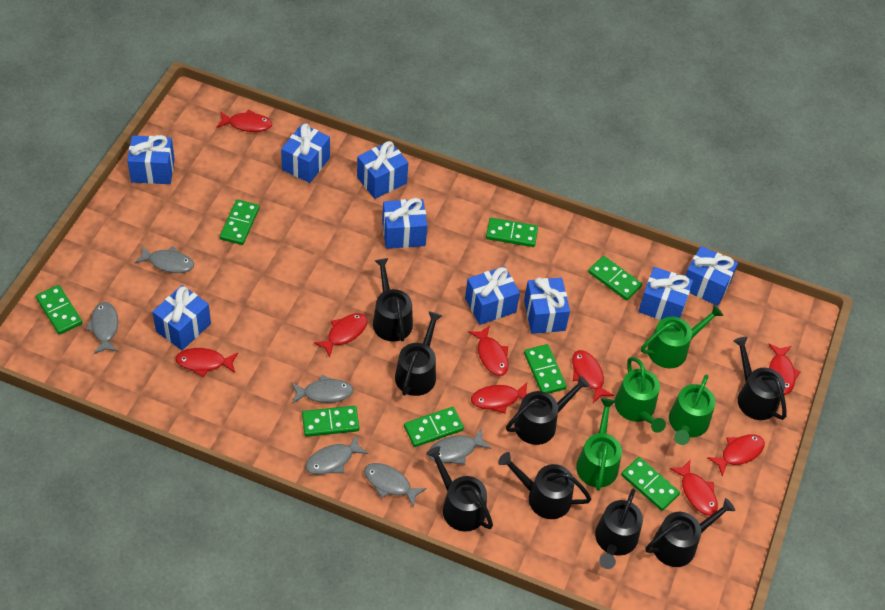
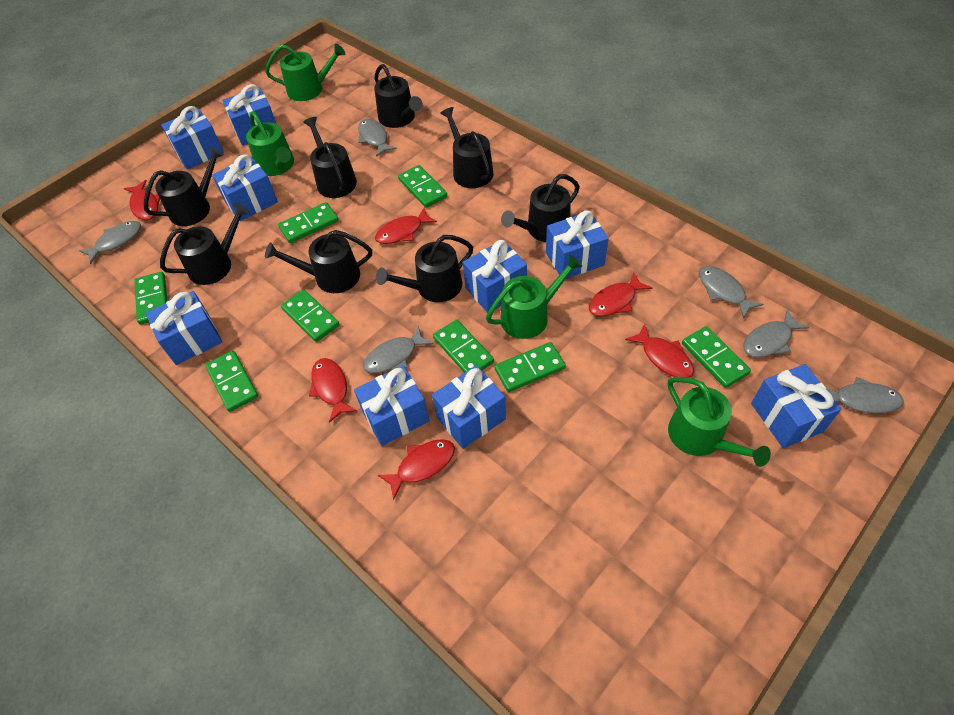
red fish: [175,348,238,377] [216,109,272,132] [314,313,368,357] [468,325,509,376] [471,382,527,413] [572,350,614,403] [669,460,718,516] [707,434,765,476] [768,344,801,395] = 9 -> [124,180,160,220] [309,358,357,423] [375,207,437,244] [378,439,455,500] [589,272,652,317] [625,324,694,378] = 6

